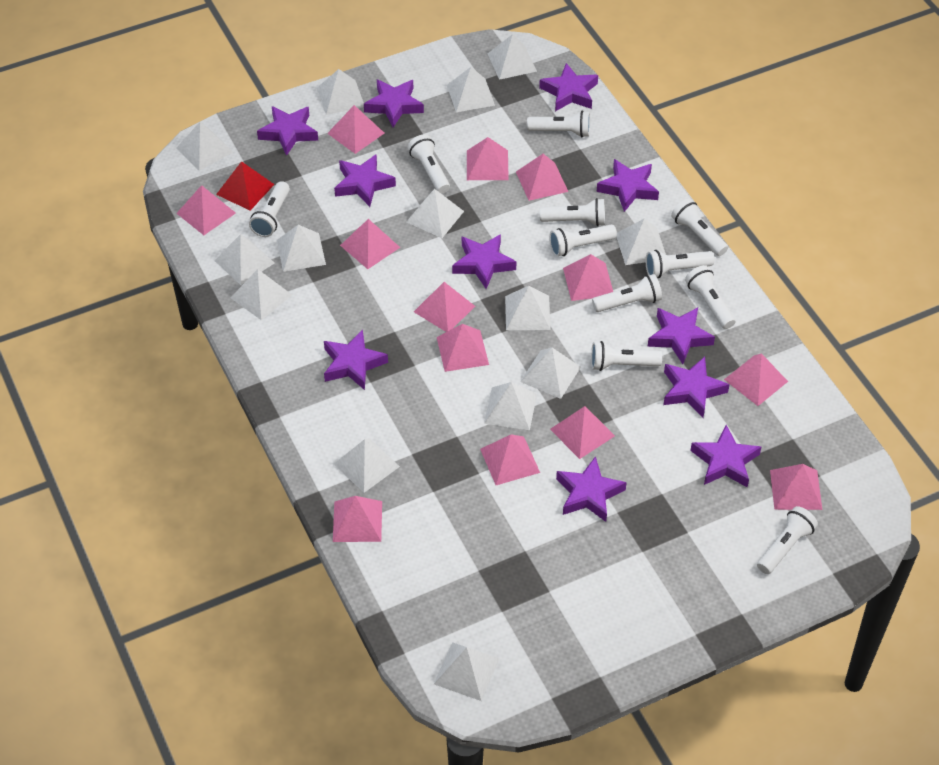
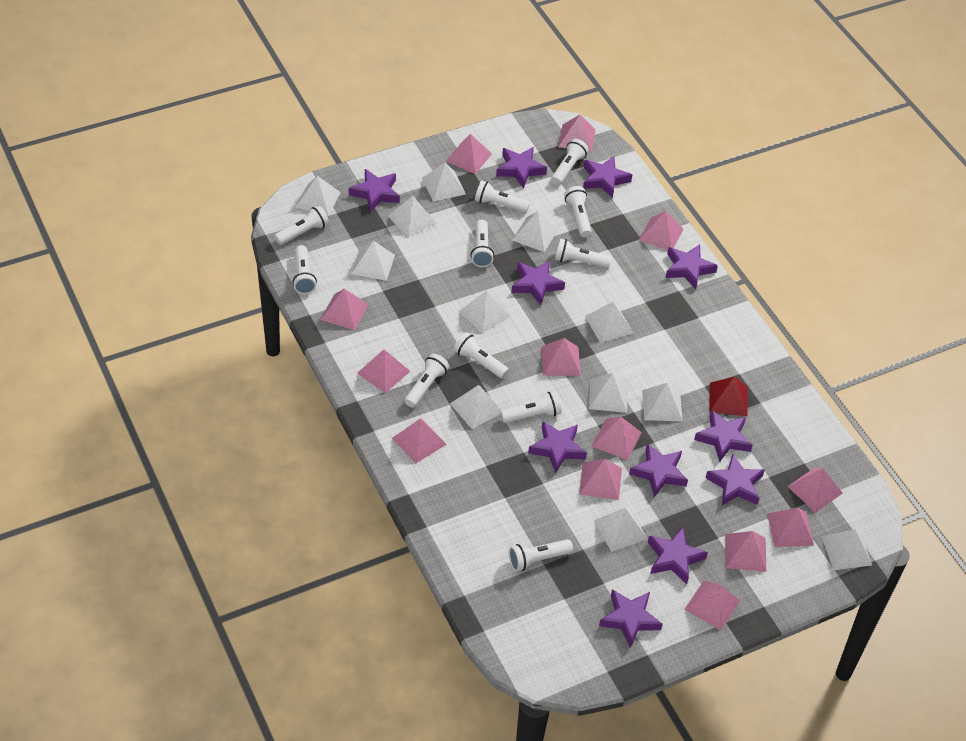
white pyramid: [176,122,233,171] [214,234,274,285] [231,269,292,320] [277,225,326,272] [317,69,364,115] [334,438,400,493] [406,189,464,238] [434,642,500,701] [447,67,495,112] [484,382,537,430] [488,34,537,80] [505,286,551,330] [520,347,581,399] [617,219,666,265] = 14 -> [296,176,341,216] [352,241,395,281] [388,196,437,237] [422,163,466,202] [450,385,502,429] [459,291,510,333] [512,211,558,252] [585,302,633,343] [589,373,628,413] [594,508,647,552] [642,383,683,422] [822,529,872,570] = 12

